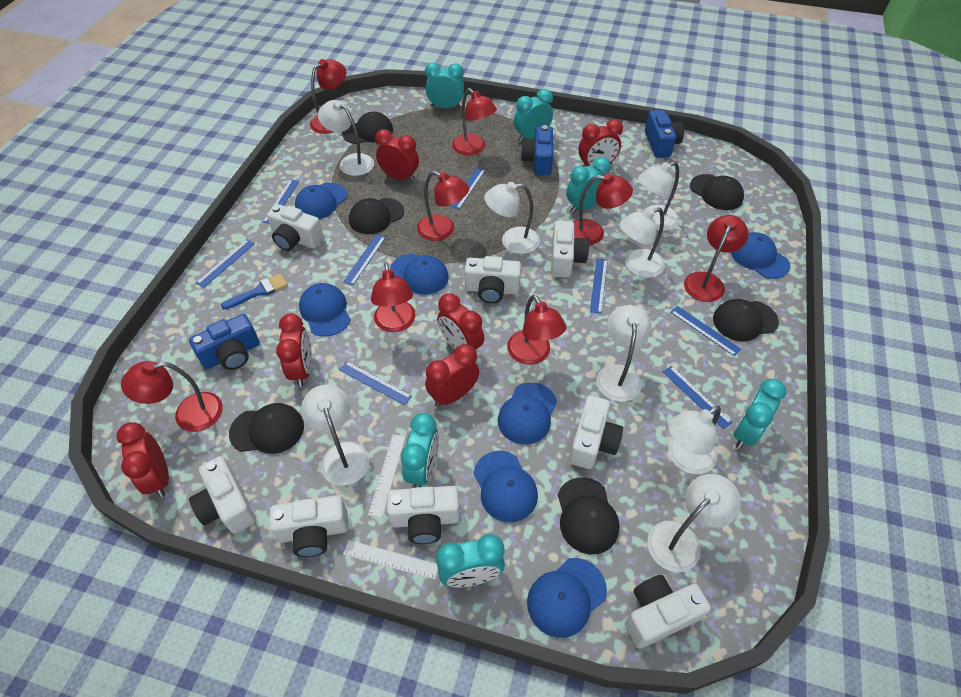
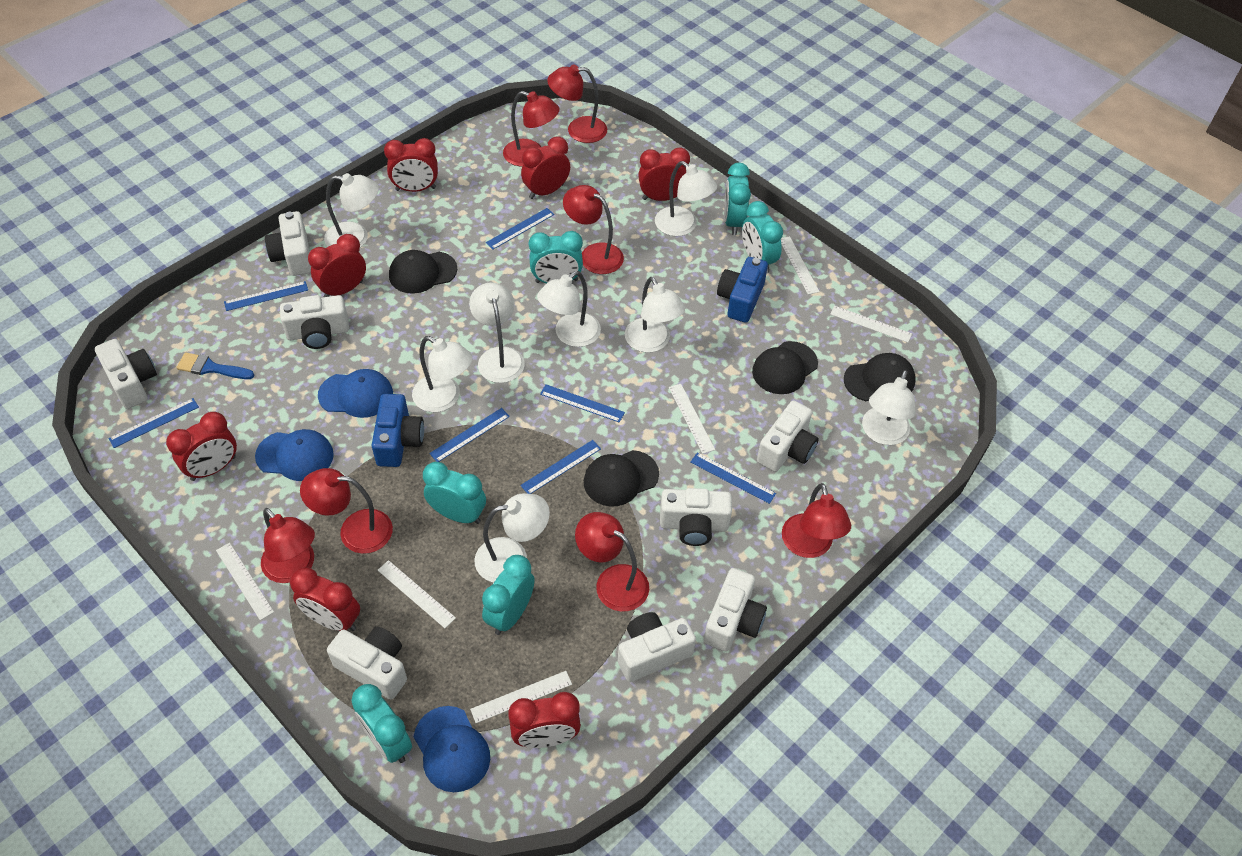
black cap: [229,403,304,454] [342,112,393,144] [349,198,404,234] [558,477,619,554] [690,174,744,210] [713,299,779,342] = 6 -> [389,250,457,294] [584,450,659,507] [752,341,818,394] [844,353,916,401] = 4
blue camera: [189,314,260,370] [520,125,553,175] [645,110,684,158] = 3 -> [372,394,424,467] [717,257,768,323] = 2
blue cap: [295,183,347,219] [299,283,351,336] [390,254,449,295] [473,451,538,522] [498,382,557,445] [527,558,607,638] [731,232,790,279] = 7 -> [255,429,334,481] [318,369,393,418] [414,706,490,792] = 3
blue ruler: [196,240,255,288] [263,179,299,224] [339,361,412,406] [343,234,386,285] [450,167,486,209] [590,258,608,314] [663,366,732,429] [670,306,742,356] = 8 -> [108,398,199,448] [224,281,308,311] [429,408,510,462] [486,208,554,249] [520,440,601,494] [540,384,625,423] [691,452,776,504] = 7
red clock: [116,422,169,497] [276,314,312,387] [375,129,419,182] [425,344,479,407] [437,293,484,350] [578,119,623,167] = 6 -> [166,412,237,481] [290,567,360,631] [308,234,366,297] [384,138,438,192] [508,692,581,748] [521,137,570,199] [638,147,690,201] = 7
red lamp: [121,361,223,432] [310,59,346,134] [371,262,415,332] [417,171,469,241] [452,88,497,155] [507,295,566,365] [572,173,633,245] [684,215,749,302] = 8 -> [261,508,315,583] [300,468,393,554] [503,91,560,166] [547,64,607,143] [563,185,624,274] [575,512,649,612] [782,483,851,558] = 7
white ruler: [343,540,438,579] [368,434,406,518] = 2 -> [216,543,274,620] [378,560,456,628] [470,671,572,723] [669,384,715,454] [781,236,820,295] [830,306,912,343] = 6

